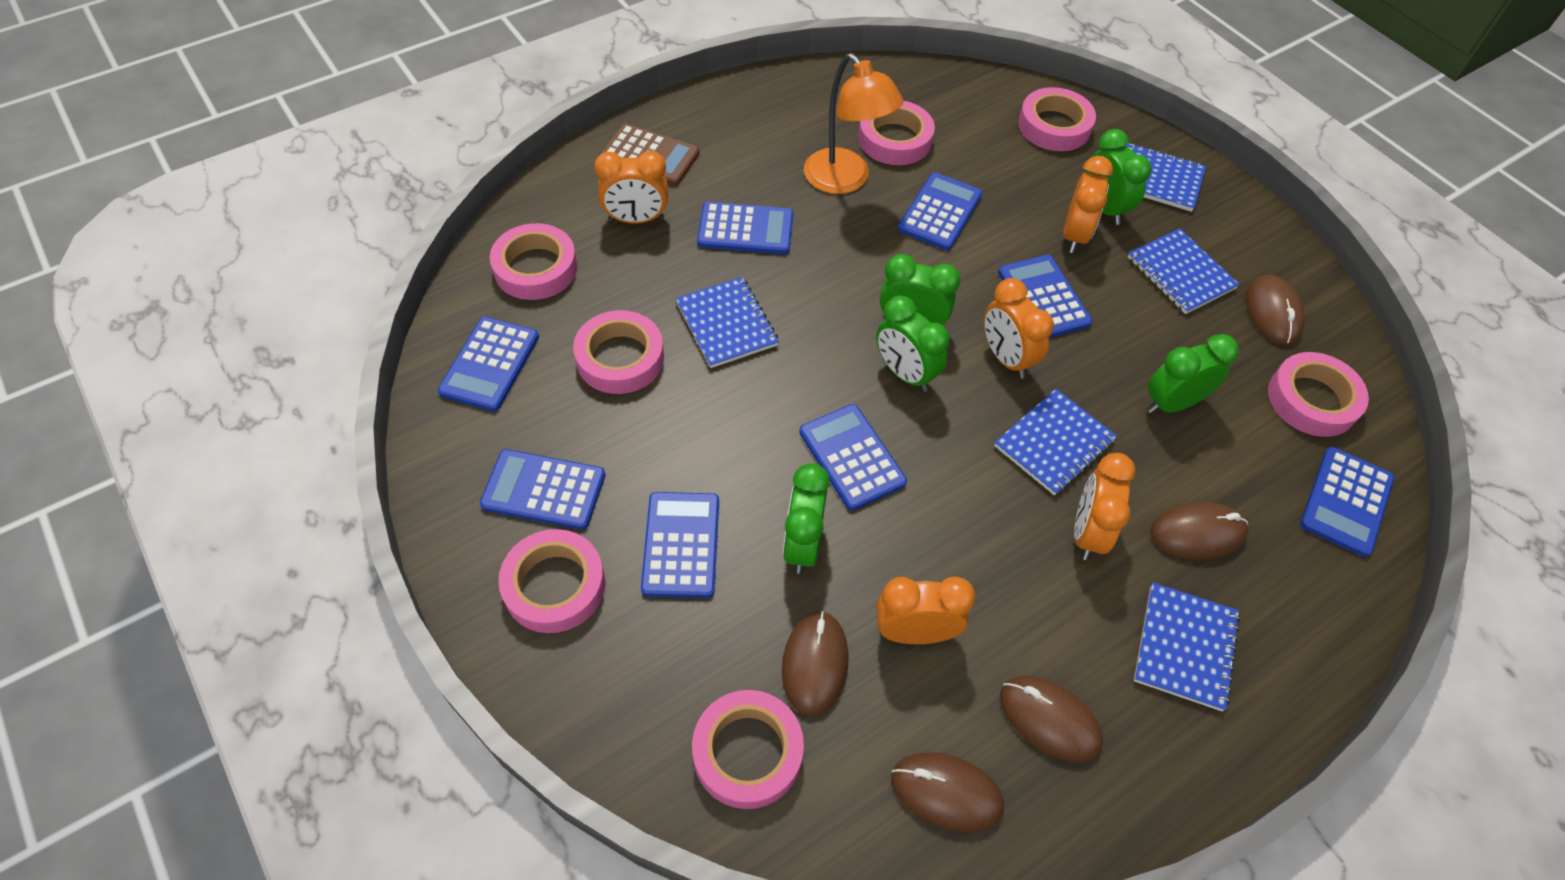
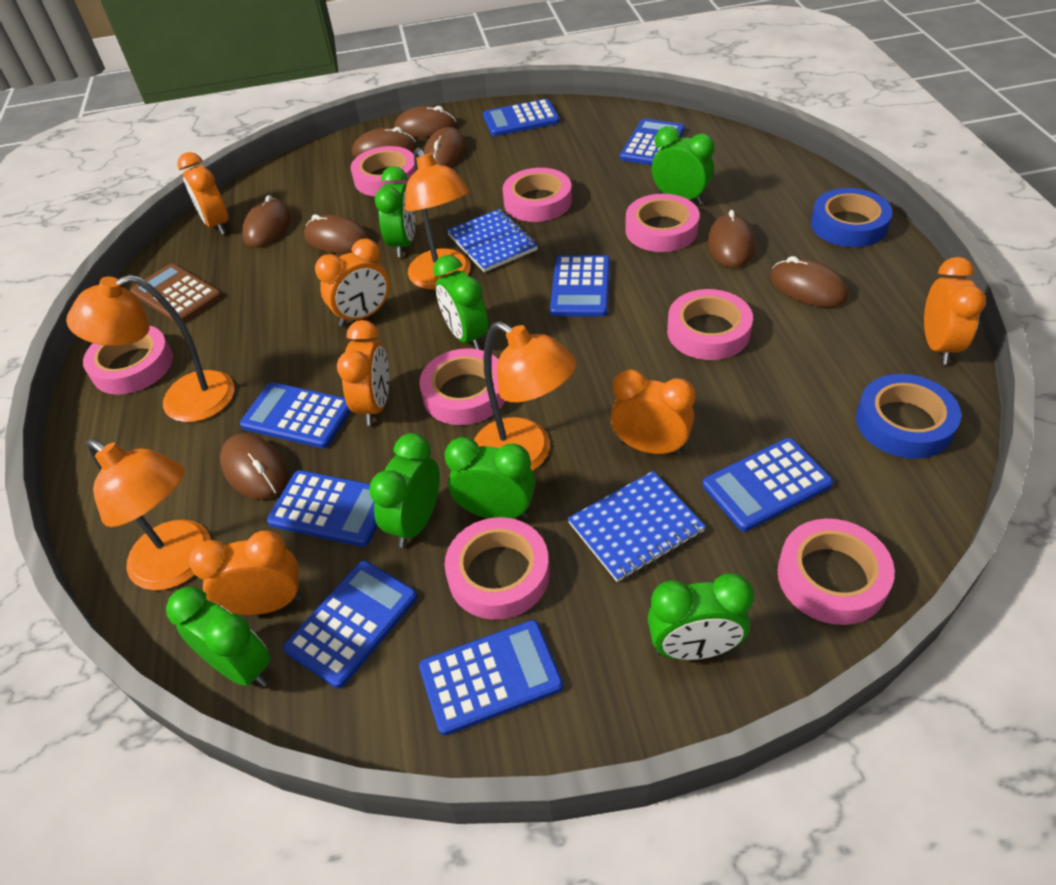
blue notebook: [675,277,779,368] [994,389,1117,496] [1126,143,1206,212] [1128,228,1240,314] [1134,582,1240,711] = 5 -> [447,209,538,272] [568,471,706,582] = 2
blue tape: none = 0 -> [811,188,892,247] [856,374,961,459] = 2
brown mouse: [782,611,849,716] [891,752,1004,833] [1000,676,1103,763] [1150,502,1249,560] [1246,275,1305,345] = 5 -> [220,433,288,500] [242,195,291,248] [304,214,369,254] [352,127,416,157] [394,106,456,138] [424,127,466,167] [707,210,756,268] [770,256,849,307] = 8
green clock: [783,463,830,574] [876,296,950,392] [880,254,960,325] [1086,129,1152,225] [1147,334,1239,414] = 5 -> [166,587,271,687] [369,433,440,548] [375,166,415,257] [433,255,488,350] [444,437,535,519] [648,574,754,660] [652,126,715,205] = 7
orange clock: [594,151,668,224] [877,577,975,644] [984,278,1054,379] [1063,156,1113,253] [1074,453,1136,560] = 5 -> [177,152,228,235] [189,531,302,615] [315,239,389,326] [337,320,389,426] [611,369,696,455] [924,257,986,365] = 6
orange lamp: [804,53,903,194] = 1 -> [66,275,234,422] [86,438,211,590] [405,147,471,290] [474,321,576,471] = 4
pink tape: [490,223,577,300] [498,529,605,633] [573,310,664,394] [692,690,804,809] [858,101,935,165] [1018,87,1096,151] [1268,352,1369,437] = 7 -> [83,326,173,395] [351,146,415,196] [419,348,505,425] [445,517,550,620] [502,168,572,222] [625,194,700,252] [667,289,753,360] [778,519,895,625] = 8

